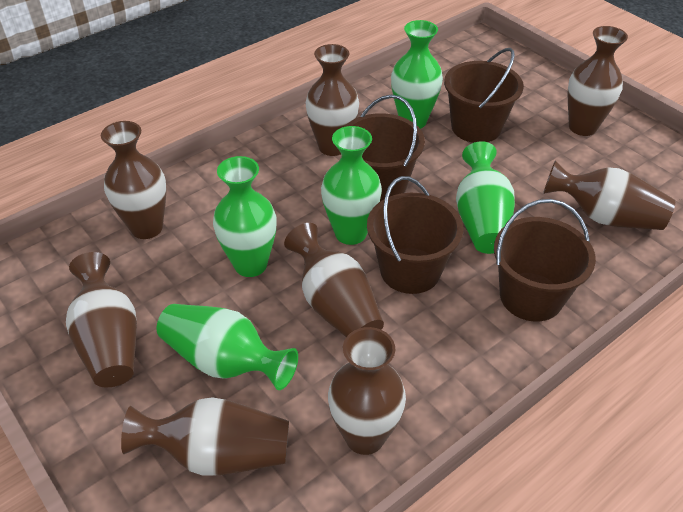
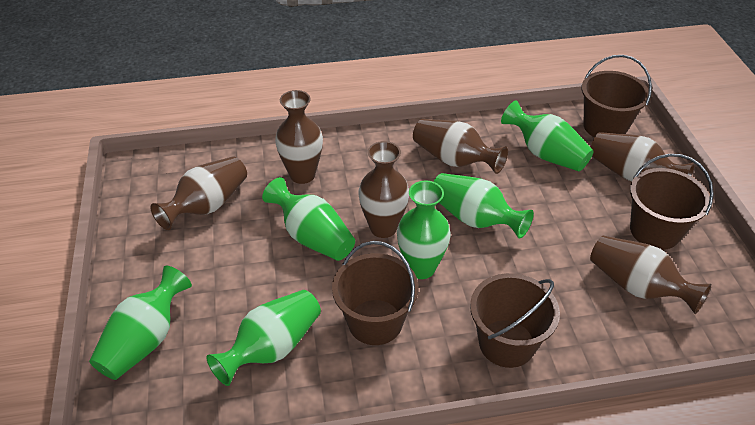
brown vase: [66,252,137,387] [101,121,167,239] [121,397,289,476] [284,223,384,337] [306,44,359,156] [328,327,406,455] [543,160,675,230] [568,26,628,136] = 8 -> [150,156,247,230] [275,90,323,184] [358,141,409,238] [413,119,508,174] [590,236,711,314] [591,132,695,181] = 6
green vase: [157,304,298,390] [213,156,277,277] [321,126,382,245] [391,20,443,129] [456,141,515,254] = 5 -> [89,266,192,380] [206,290,321,386] [262,177,355,261] [397,181,451,279] [433,173,534,239] [501,100,594,171] = 6

